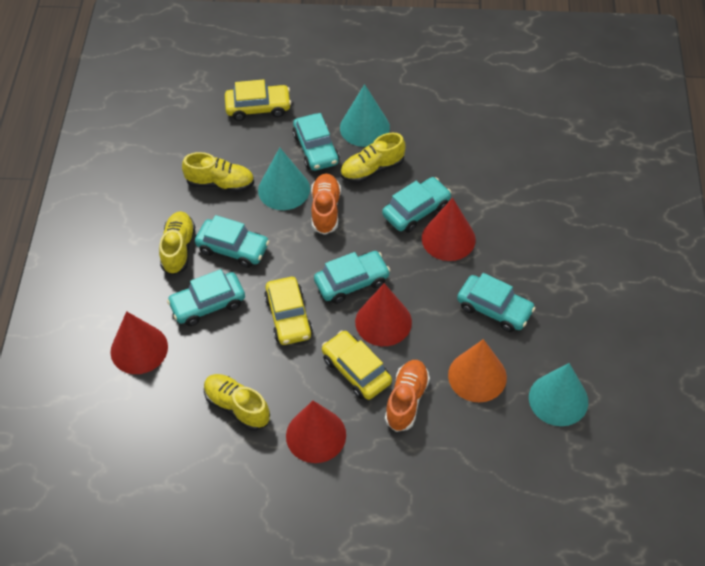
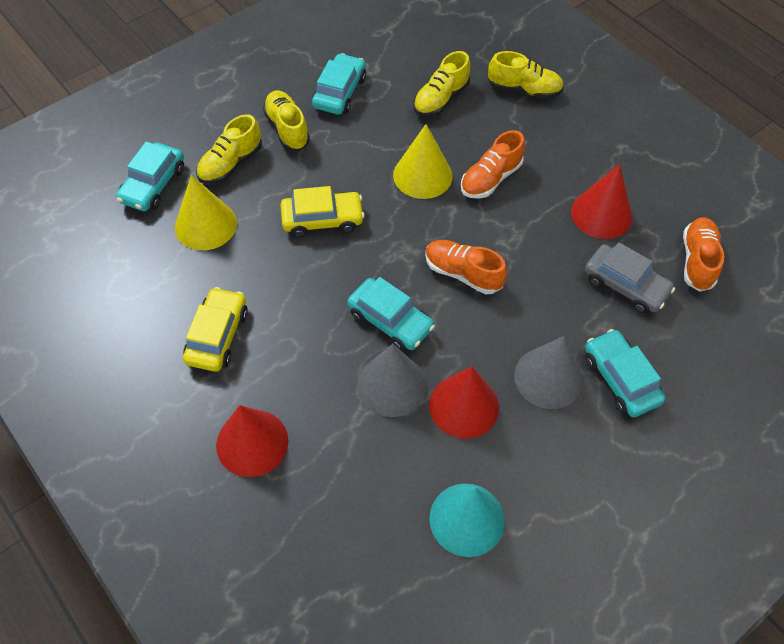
grey car: none = 0 -> [585,242,675,314] = 1
grey cone: none = 0 -> [357,344,426,417] [514,336,583,409] = 2
orange cone: [448,339,507,402] = 1 -> none = 0
orange shoe: [311,173,341,235] [385,360,430,432] = 2 -> [425,240,507,294] [461,130,525,199] [683,217,724,292] = 3
red cone: [111,311,168,374] [286,401,346,463] [355,283,412,346] [422,198,476,261] = 4 -> [216,405,288,477] [429,366,499,439] [571,164,632,239] = 3
turquoise car: [167,269,245,326] [195,215,270,268] [293,113,340,171] [314,251,390,304] [382,177,451,233] [457,273,535,332] = 6 -> [116,141,184,211] [312,53,366,115] [347,277,435,351] [585,329,665,417] = 4
turquoise cone: [258,148,310,210] [340,84,390,147] [529,363,588,426] = 3 -> [429,483,505,557] = 1
yellow car: [225,79,291,121] [264,277,313,345] [322,330,392,400] = 3 -> [183,287,248,372] [280,186,365,238] = 2
yellow cone: none = 0 -> [175,175,237,250] [393,124,453,199] = 2

